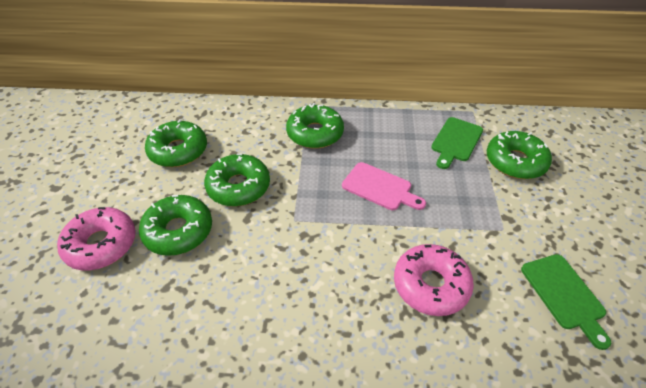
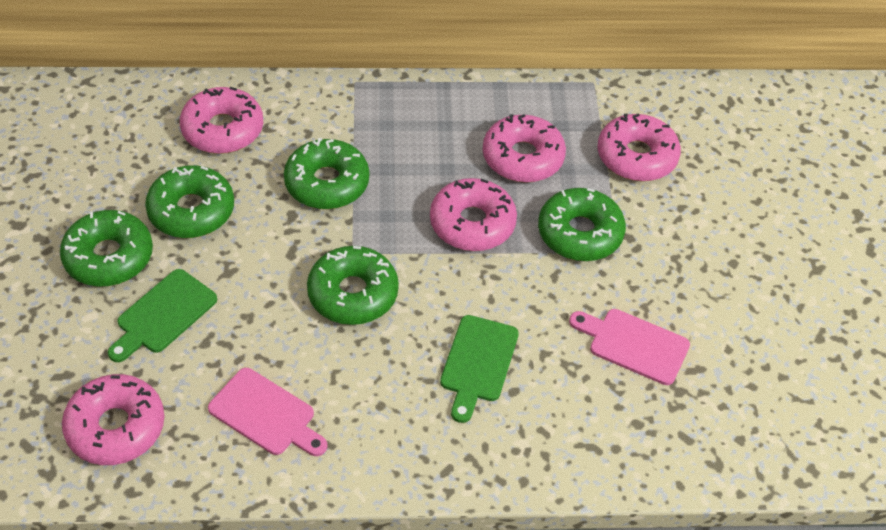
pink cutting board: [342,162,426,210] = 1 -> [208,368,327,456] [569,309,690,385] = 2
pink donut: [57,207,136,270] [394,244,474,316] = 2 -> [62,374,164,465] [180,87,263,154] [430,178,517,251] [483,114,566,183] [597,113,681,181] = 5

